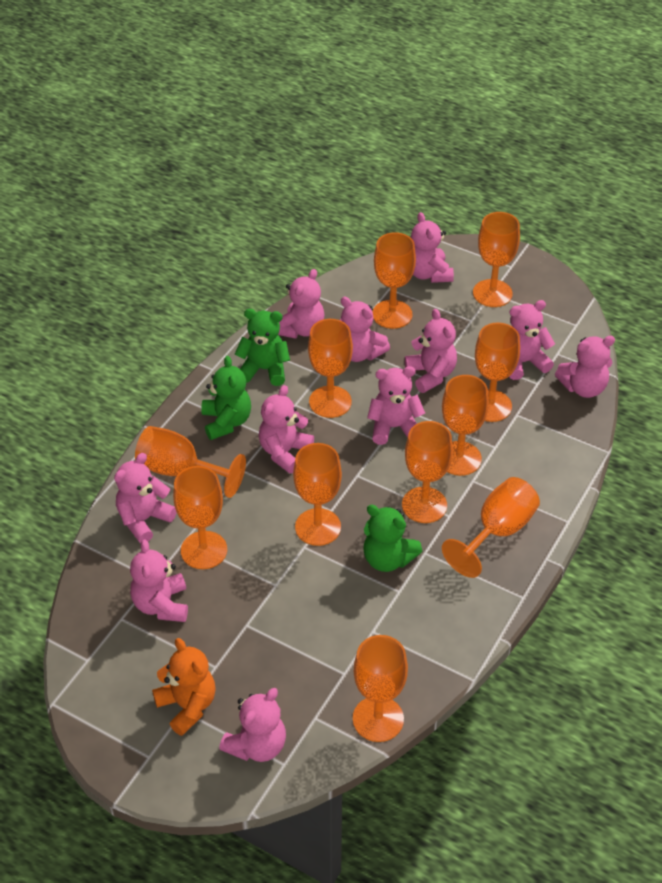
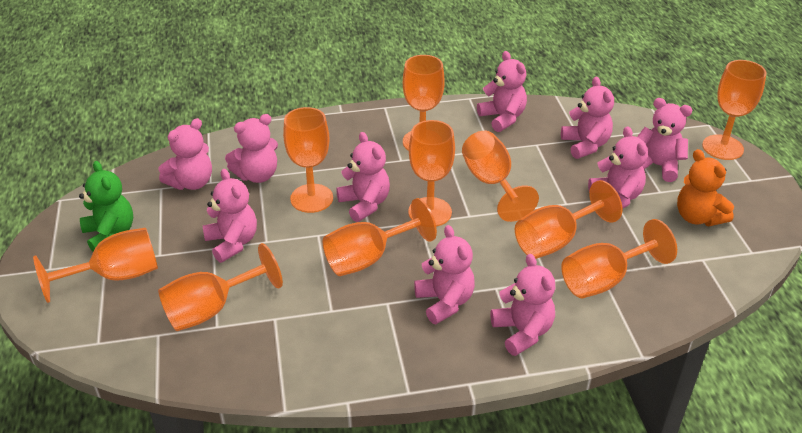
green teddy bear: [201,356,251,440] [235,309,290,386] [364,505,422,572] = 3 -> [79,161,133,252] = 1
orange goblet: [135,426,246,498] [173,466,227,569] [293,443,342,546] [308,319,353,418] [353,635,408,742] [373,232,416,329] [402,421,453,523] [442,375,489,476] [442,477,540,578] [473,212,520,307] [475,323,520,422] = 11 -> [33,228,158,303] [158,243,283,331] [283,107,333,213] [323,198,437,276] [403,55,445,151] [408,120,455,227] [462,131,539,222] [515,180,622,259] [561,219,677,298] [702,60,767,160] = 10
pink teddy bear: [114,453,176,544] [130,540,188,622] [219,688,286,762] [258,385,314,473] [278,269,325,339] [340,297,390,362] [367,366,425,445] [405,309,457,393] [411,212,454,283] [509,300,555,380] [555,336,615,398] = 11 -> [159,118,212,190] [203,169,257,263] [225,114,278,183] [336,132,390,222] [414,225,475,324] [477,51,527,132] [491,254,555,356] [561,77,614,159] [588,126,648,209] [637,98,692,182] = 10

